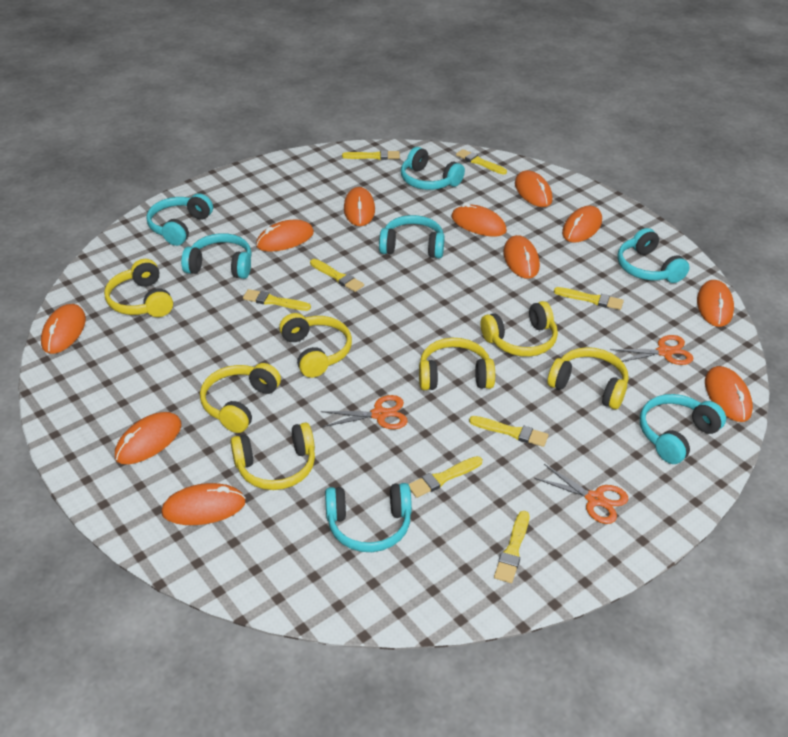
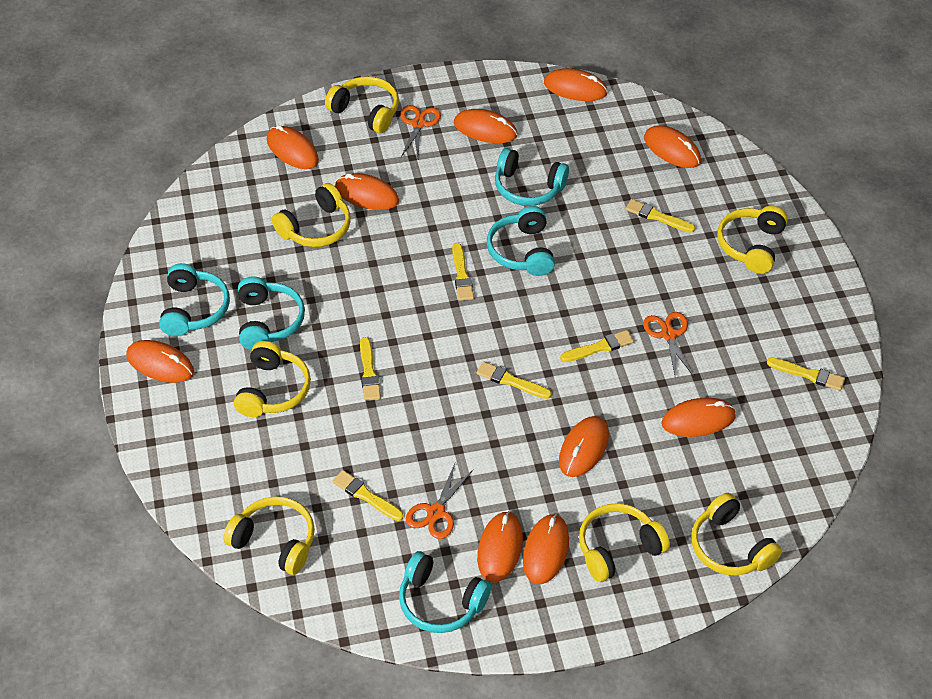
orange mouse: [41,304,86,354] [115,412,182,464] [161,483,246,525] [256,220,314,252] [344,187,375,226] [451,203,507,236] [503,235,540,279] [515,170,553,207] [562,206,602,242] [697,280,734,327] [705,366,753,422] = 11 -> [126,340,194,383] [267,125,319,169] [335,173,399,210] [454,109,518,143] [477,511,523,582] [523,514,569,584] [544,68,608,101] [559,416,609,477] [644,125,701,168] [661,398,736,437] = 10
turquoise headphones: [146,193,213,246] [181,233,252,279] [325,483,412,552] [379,215,445,258] [401,147,465,190] [617,228,689,283] [640,394,726,464] = 7 -> [159,263,230,336] [238,277,305,350] [399,551,491,633] [487,206,555,276] [495,148,569,206] = 5
yellow brush: [243,289,311,311] [310,259,364,292] [342,150,400,160] [409,456,482,498] [456,149,507,174] [469,416,549,447] [494,511,529,583] [554,287,624,310] = 8 -> [332,470,403,521] [360,337,381,400] [452,243,474,301] [476,361,552,399] [560,330,634,362] [625,199,695,233] [767,357,845,391] = 7

